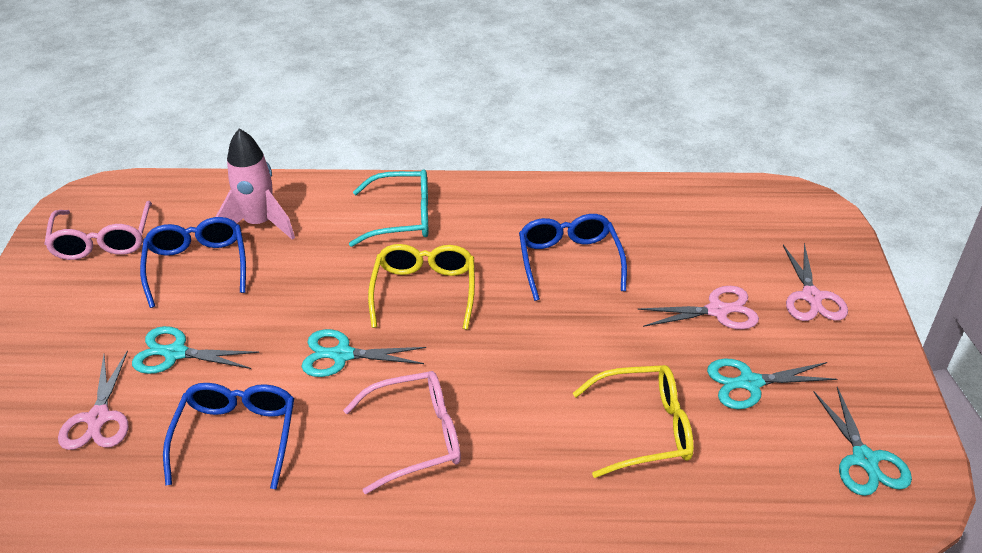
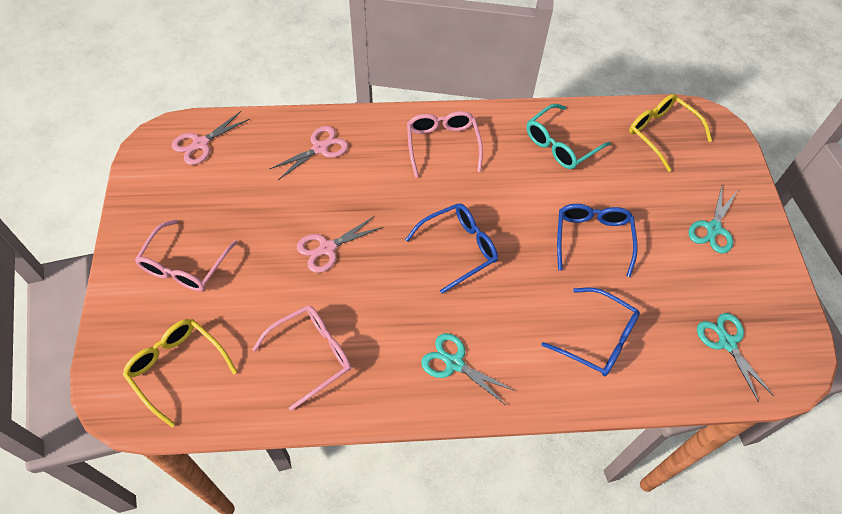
pink glasses: [44,201,152,260] [343,371,461,494] = 2 -> [135,219,237,291] [252,305,351,411] [407,111,483,177] = 3
pink rocket: [216,128,295,240] = 1 -> none = 0
turquoise scissors: [132,326,259,374] [301,329,426,377] [707,358,837,409] [813,387,912,496] = 4 -> [421,333,516,406] [688,186,738,254] [697,313,774,403] = 3

